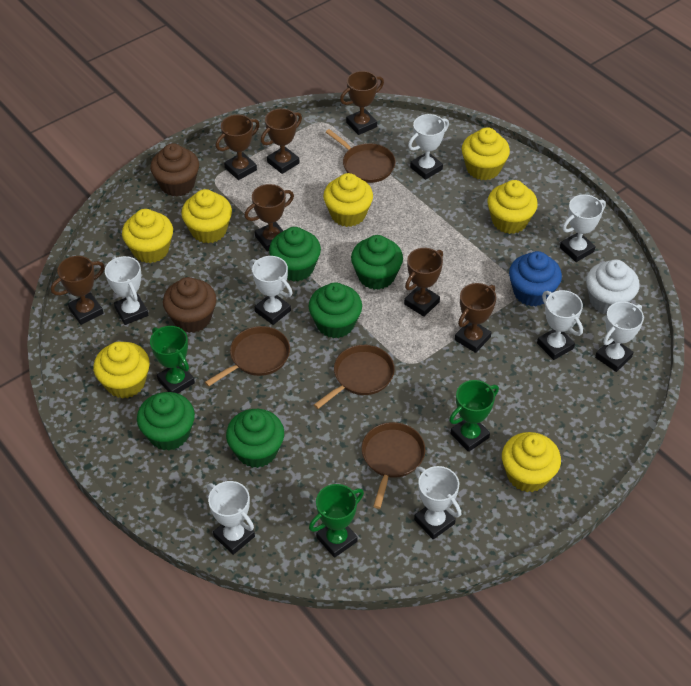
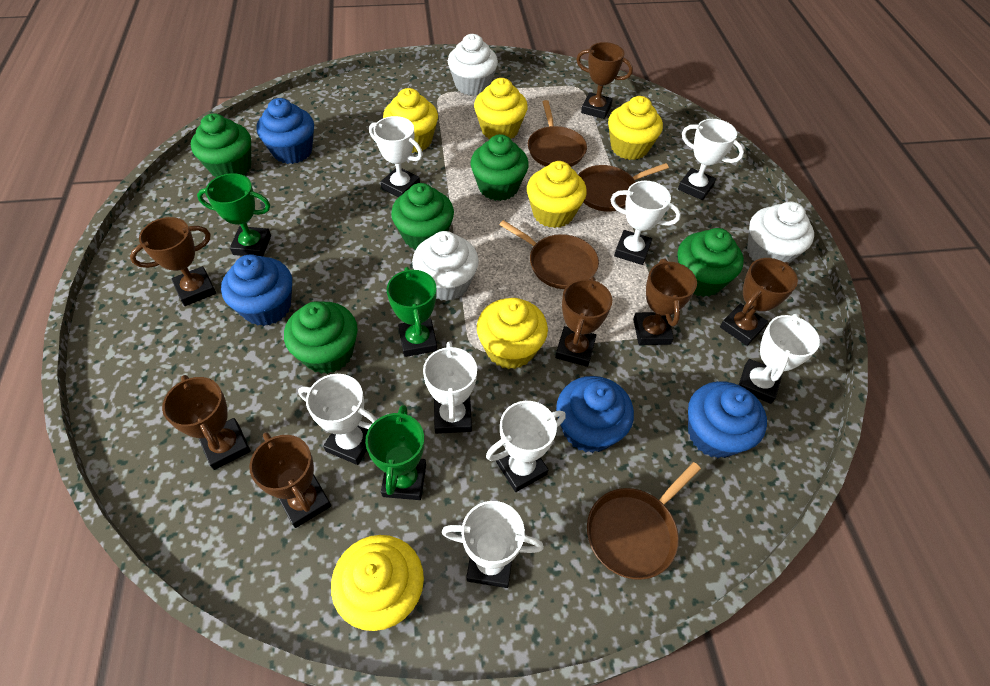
blue cupcake: [509,251,562,306] = 1 -> [221,254,292,326] [256,98,314,164] [556,376,634,453] [688,381,767,458] = 4
brown cupcake: [150,143,199,197] [163,277,217,333] = 2 -> none = 0
white cupcake: [586,260,640,314] = 1 -> [412,231,479,301] [448,34,498,96] [747,202,814,263] = 3
yellow cupcake: [93,342,150,399] [122,209,173,263] [181,189,232,243] [323,173,373,227] [462,127,510,180] [487,180,538,234] [502,432,561,492] = 7 -> [331,535,424,631] [383,88,438,153] [474,78,528,139] [477,298,548,369] [527,161,587,228] [608,96,663,160] = 6

